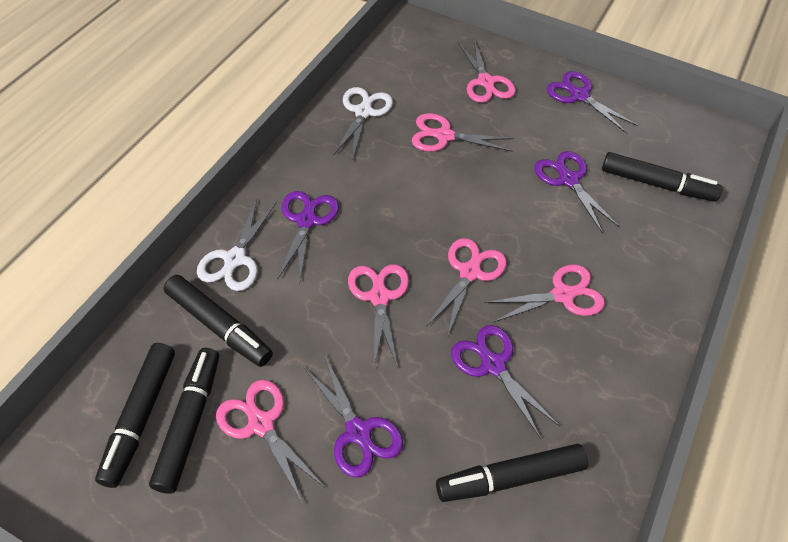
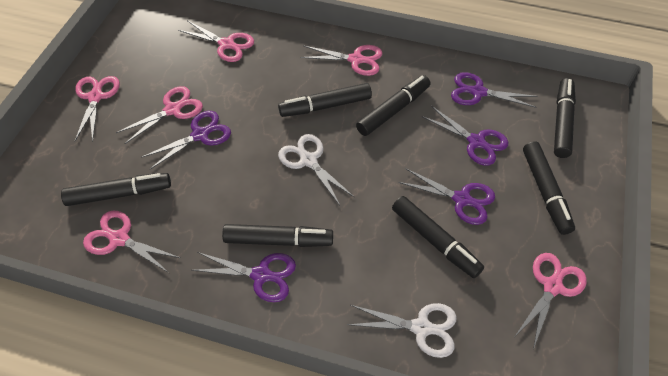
black marker: [95,343,175,488] [149,348,219,494] [164,275,273,367] [436,444,588,502] [602,152,723,202] = 5 -> [61,173,171,206] [222,224,333,247] [278,83,372,117] [356,75,430,136] [392,196,484,278] [523,142,575,235] [554,78,576,158] = 7

